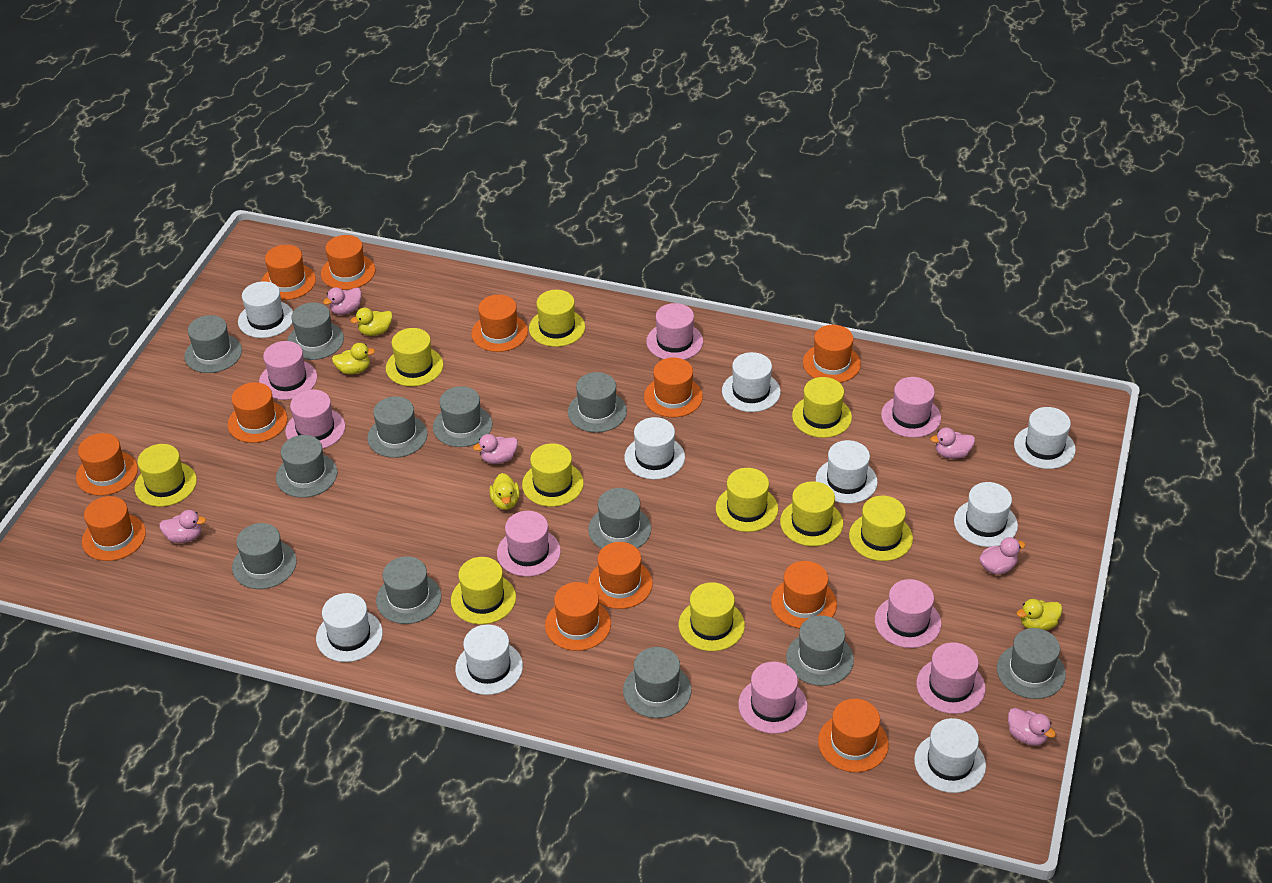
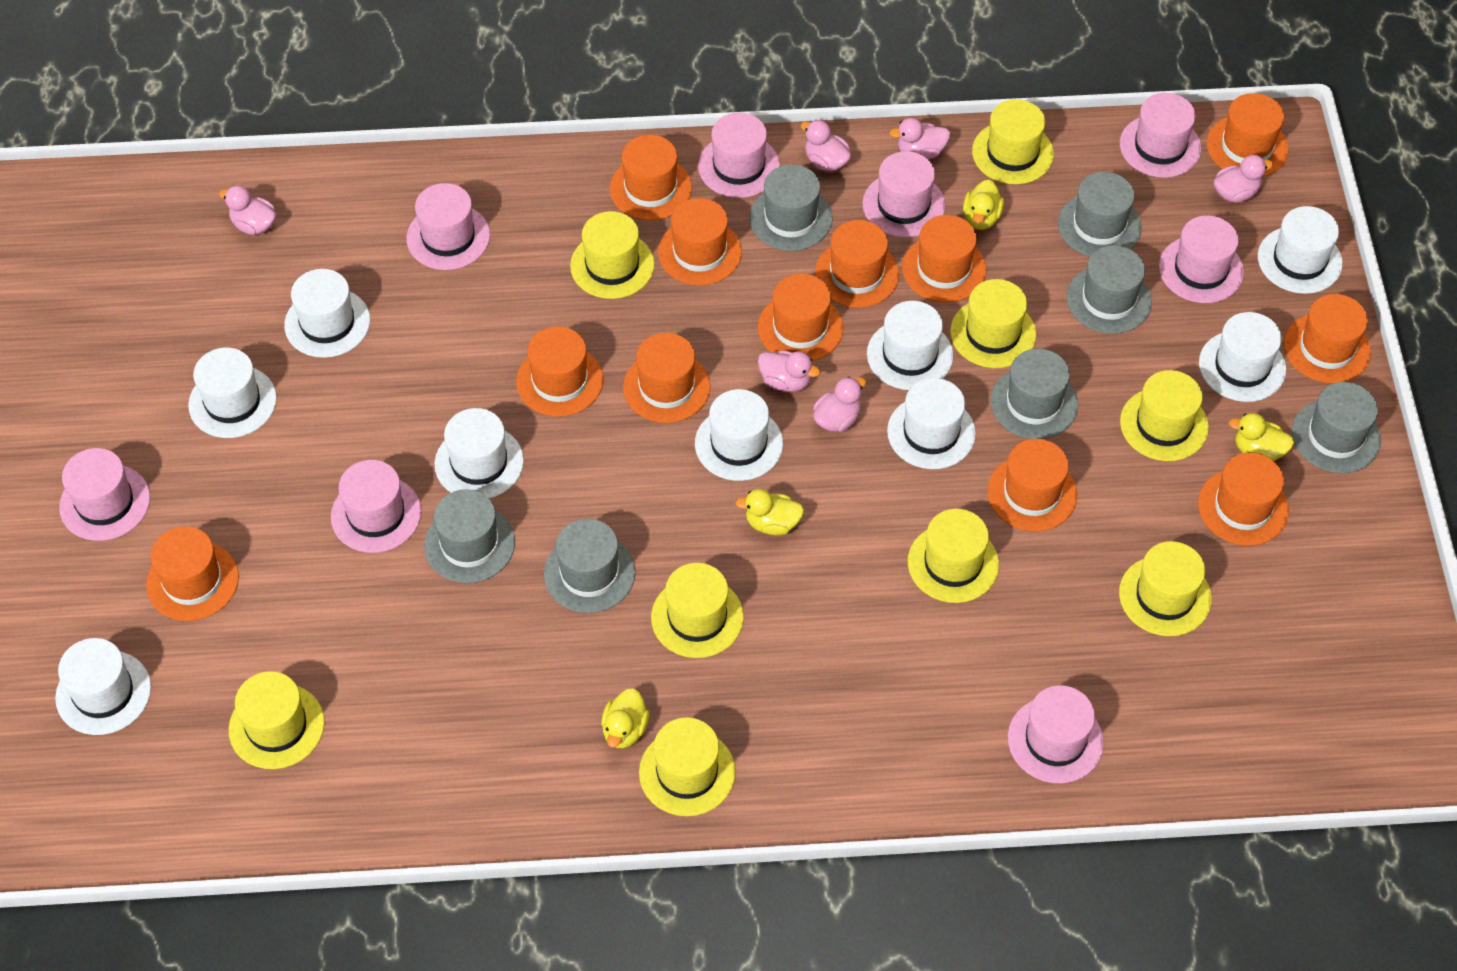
grey hat: [184,315,242,373] [232,523,297,589] [276,435,337,498] [287,302,344,360] [367,396,428,458] [376,556,441,624] [433,386,492,447] [568,372,627,433] [588,488,651,549] [623,647,692,718] [786,615,854,686] [997,628,1066,699] = 12 -> [424,489,515,583] [544,519,636,613] [749,164,833,251] [990,349,1078,439] [1058,172,1141,257] [1067,245,1152,334] [1292,382,1381,473] = 7
yellow hat: [135,444,197,507] [386,328,443,386] [451,557,516,624] [522,443,584,507] [529,290,585,347] [679,582,745,651] [716,468,778,532] [780,481,843,546] [792,377,852,438] [849,496,913,561] = 10 -> [229,671,325,769] [570,211,655,299] [639,717,736,816] [651,563,744,658] [908,509,999,603] [950,279,1036,368] [972,99,1054,184] [1119,541,1212,636] [1120,370,1209,461] = 9

